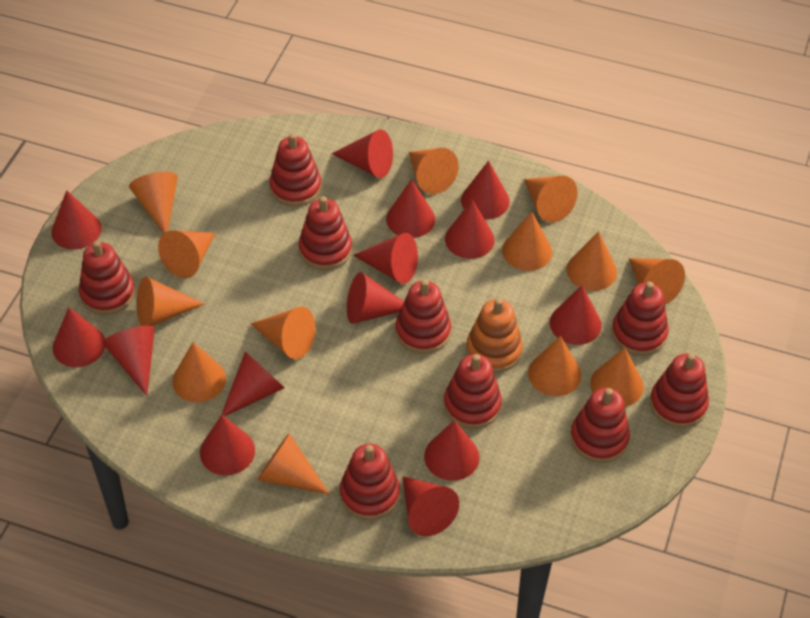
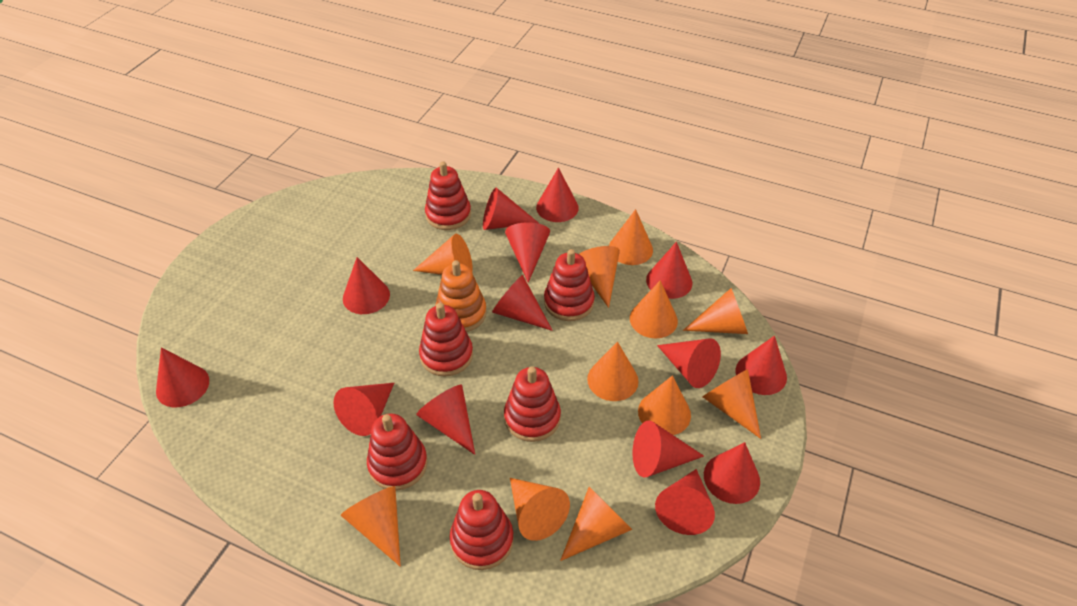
orange cone: [129,172,178,233] [137,277,205,326] [158,230,215,278] [172,342,226,402] [250,307,316,359] [258,433,330,495] [409,148,459,194] [502,212,552,271] [524,176,578,222] [528,336,581,396] [566,231,617,291] [590,347,644,407] [628,258,685,304] = 13 -> [341,486,401,566] [413,234,473,275] [510,478,570,541] [560,487,632,561] [579,246,620,308] [587,341,639,401] [609,209,653,265] [630,280,678,338] [638,375,691,435] [683,288,748,334] [702,369,761,439] = 11
red stacking toy: [79,241,135,315] [269,133,321,206] [298,196,352,270] [340,444,400,520] [395,279,451,354] [444,354,502,429] [570,388,630,463] [612,282,668,356] [650,353,709,428] = 9 -> [367,414,428,491] [419,303,473,377] [425,161,471,230] [450,490,514,570] [504,367,561,442] [544,249,595,321] = 6

